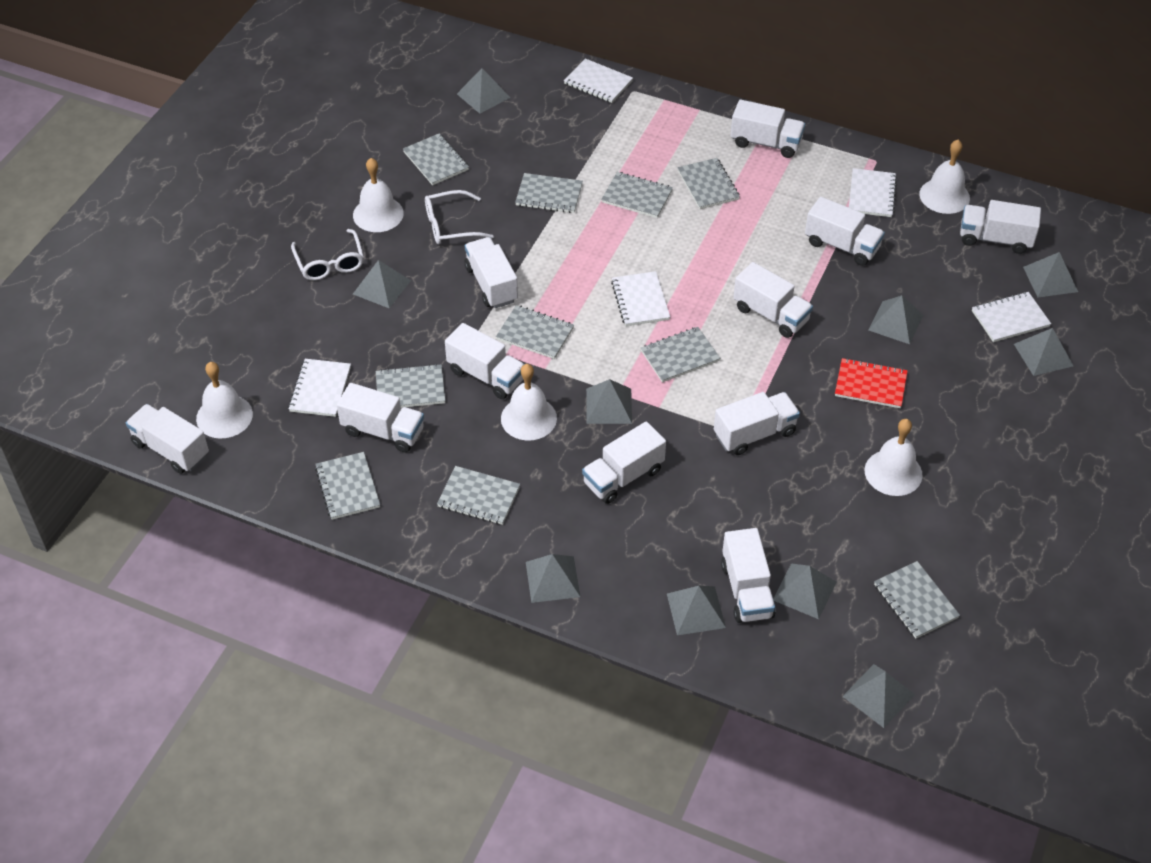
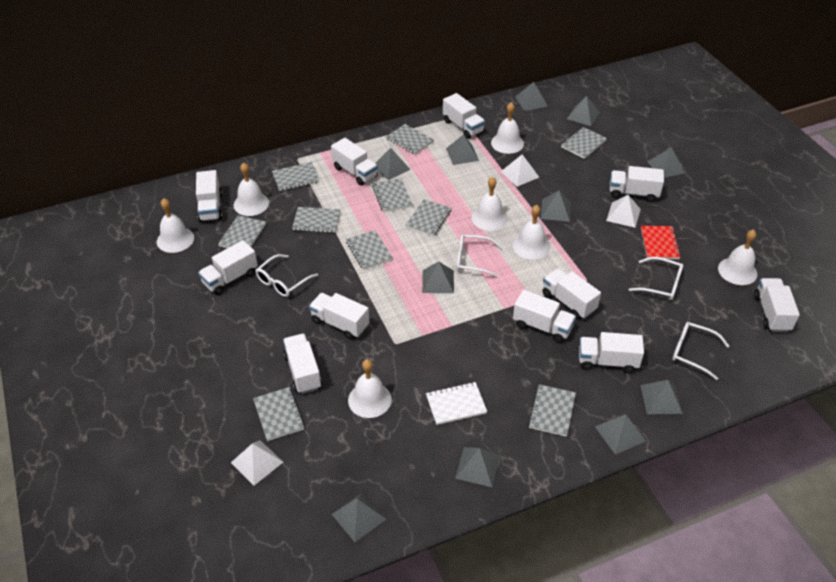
grey pyramid: [353,260,411,308] [457,68,510,114] [526,554,580,603] [586,379,632,424] [667,586,726,635] [773,563,837,619] [842,664,915,728] [868,295,923,344] [1014,328,1073,376] [1023,252,1078,297] = 10 -> [332,493,386,542] [376,148,410,180] [422,261,454,293] [446,134,479,165] [455,447,500,487] [515,82,548,111] [540,190,571,222] [567,96,600,126] [595,414,646,455] [640,380,683,414] [647,147,685,178] = 11
white bell: [196,362,253,439] [353,158,404,232] [501,364,557,441] [865,419,923,496] [919,140,970,214] = 5 -> [157,198,194,253] [234,162,269,216] [348,359,392,418] [471,177,507,231] [491,102,524,154] [513,205,550,260] [718,229,757,285] = 7
white glasses: [291,229,364,280] [425,190,494,244] = 2 -> [255,254,318,297] [457,234,502,278] [628,257,683,300] [672,322,729,380] = 4
white notebook: [288,359,351,417] [564,58,633,103] [611,271,670,326] [849,168,897,217] [972,292,1051,342] = 5 -> [426,382,487,425] = 1
white pyramid: none = 0 -> [231,440,283,485] [501,154,539,187] [606,195,641,228] = 3

